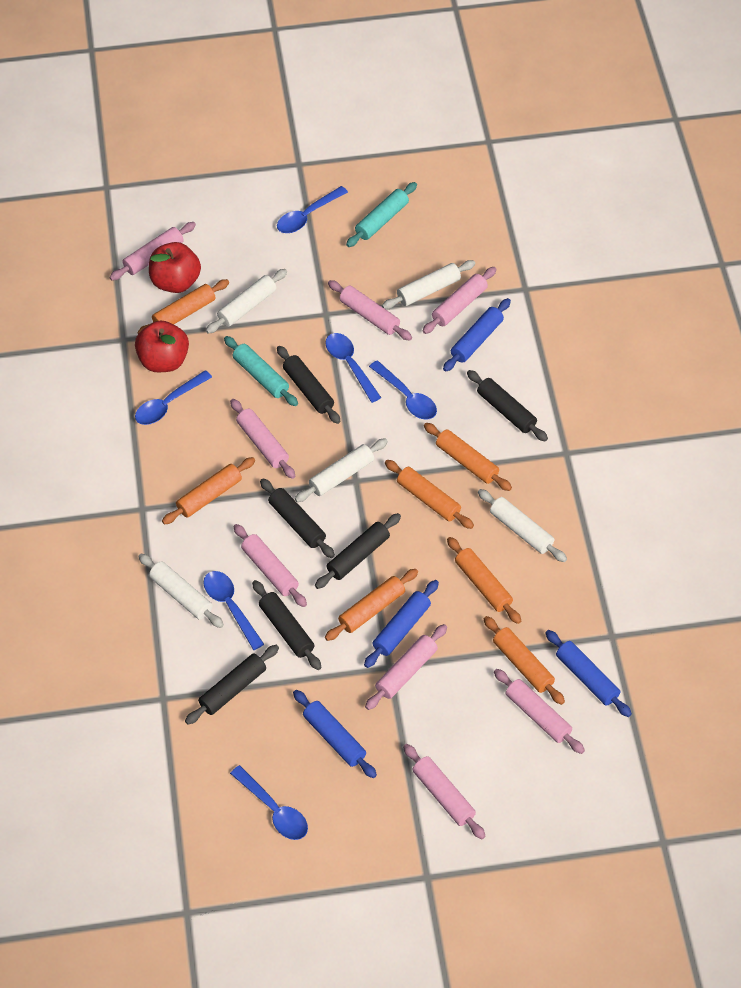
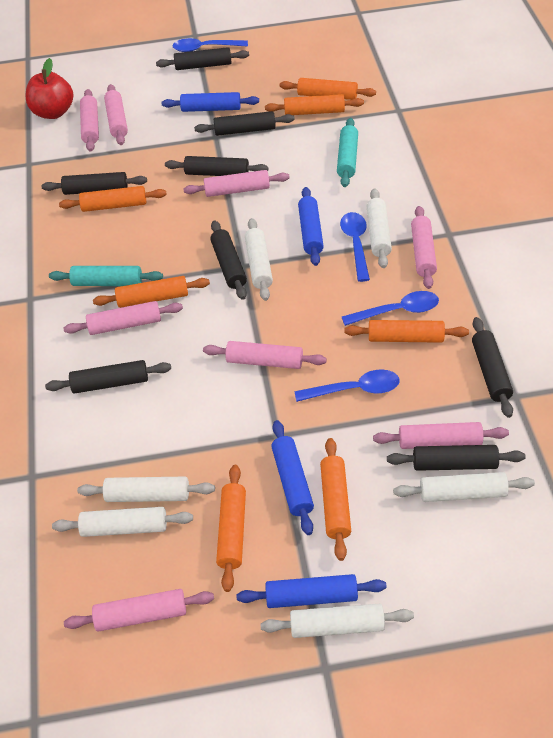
black rolling pin: [185,645,279,725] [252,580,321,670] [260,478,335,558] [277,346,341,424] [315,513,401,589] [467,370,548,441] = 6 -> [42,172,147,195] [45,360,171,394] [156,47,249,70] [165,156,268,176] [194,111,295,136] [210,220,247,300] [387,445,526,471] [472,317,513,418] = 8
blue spoon: [135,370,212,425] [203,571,264,650] [230,765,308,840] [277,186,348,233] [325,333,381,403] [369,361,437,420] = 6 -> [172,38,248,52] [294,369,400,402] [340,212,370,282] [342,291,439,326] = 4
red apple: [135,321,189,372] [149,242,201,293] = 2 -> [26,58,73,119] = 1
white rolling pin: [138,554,224,628] [206,269,287,334] [295,438,388,502] [382,260,475,309] [478,489,567,562] = 5 -> [52,507,193,537] [77,476,215,502] [245,218,273,301] [261,604,414,638] [367,188,392,268] [393,472,535,502] = 6

